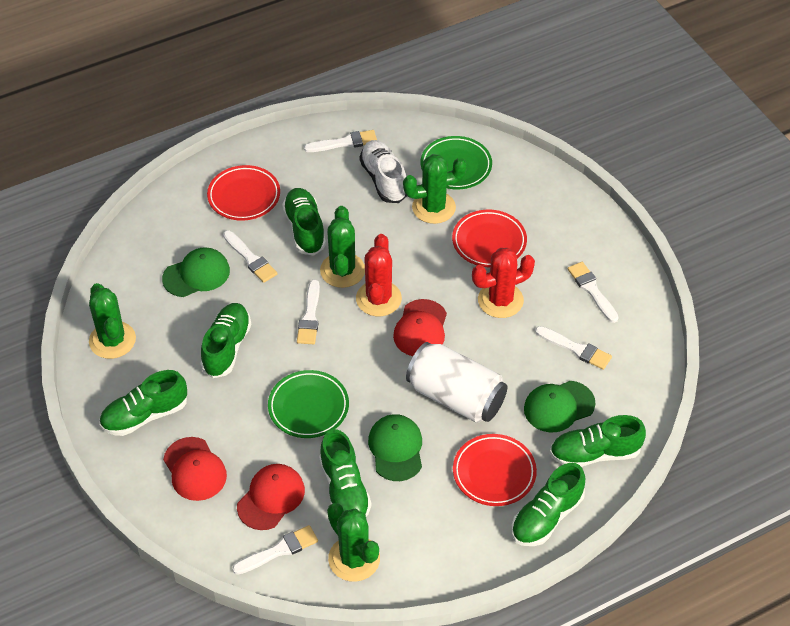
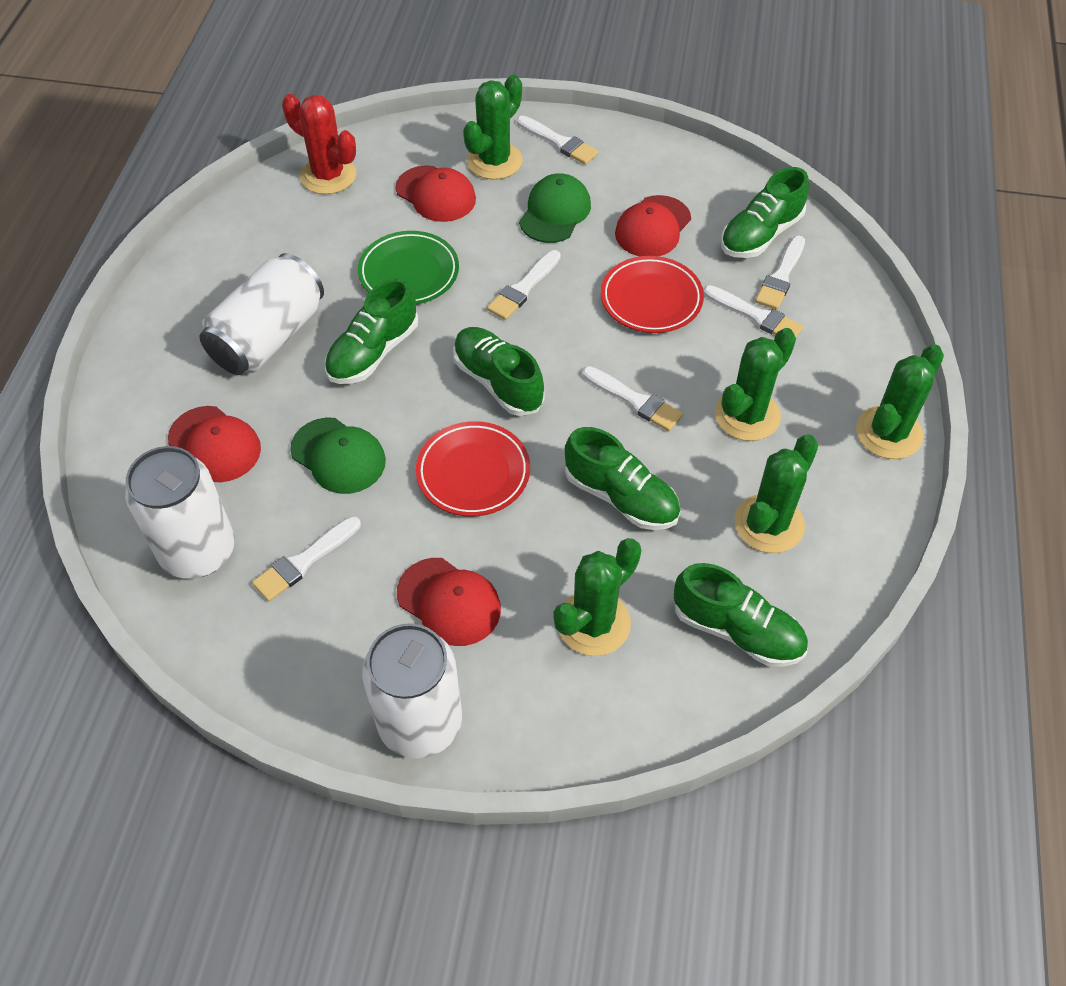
green cactus: [89,283,136,359] [320,206,365,288] [327,503,380,582] [403,154,467,224] = 4 -> [463,74,523,179] [553,538,641,656] [715,328,796,441] [734,435,818,553] [856,345,944,459] = 5
green cap: [162,247,230,297] [368,414,422,481] [524,381,595,432] = 3 -> [290,418,386,494] [519,173,591,243] = 2
green plate: [268,370,349,438] [420,136,492,189] = 2 -> [358,231,459,305] = 1
green shoe: [99,370,187,436] [200,303,251,378] [282,188,326,256] [319,429,371,517] [511,463,585,546] [550,415,646,467] = 6 -> [325,278,418,384] [453,327,545,416] [565,427,680,530] [674,563,808,667] [721,167,809,258] = 5
red cactus: [356,234,402,316] [472,248,535,318] = 2 -> [282,94,356,194] = 1
red cap: [163,437,227,501] [237,464,305,530] [393,299,447,356] = 3 -> [168,406,261,482] [396,165,476,222] [397,558,501,646] [615,195,691,256] = 4
red plate: [207,165,280,221] [452,210,527,267] [453,434,537,506] = 3 -> [416,421,530,516] [601,256,704,333] = 2
white can: [406,342,508,423] = 1 -> [125,446,235,579] [199,253,324,375] [362,623,462,759] = 3
white shoe: [360,140,407,203] = 1 -> none = 0

